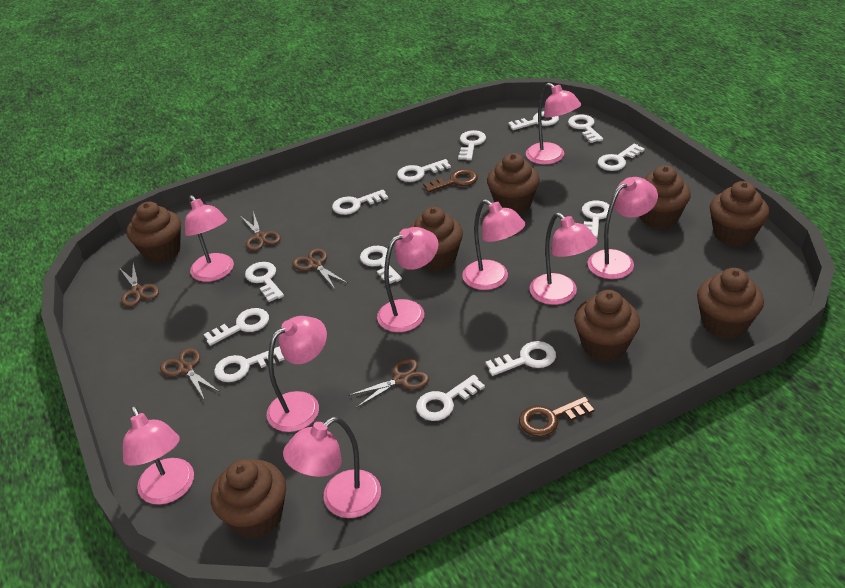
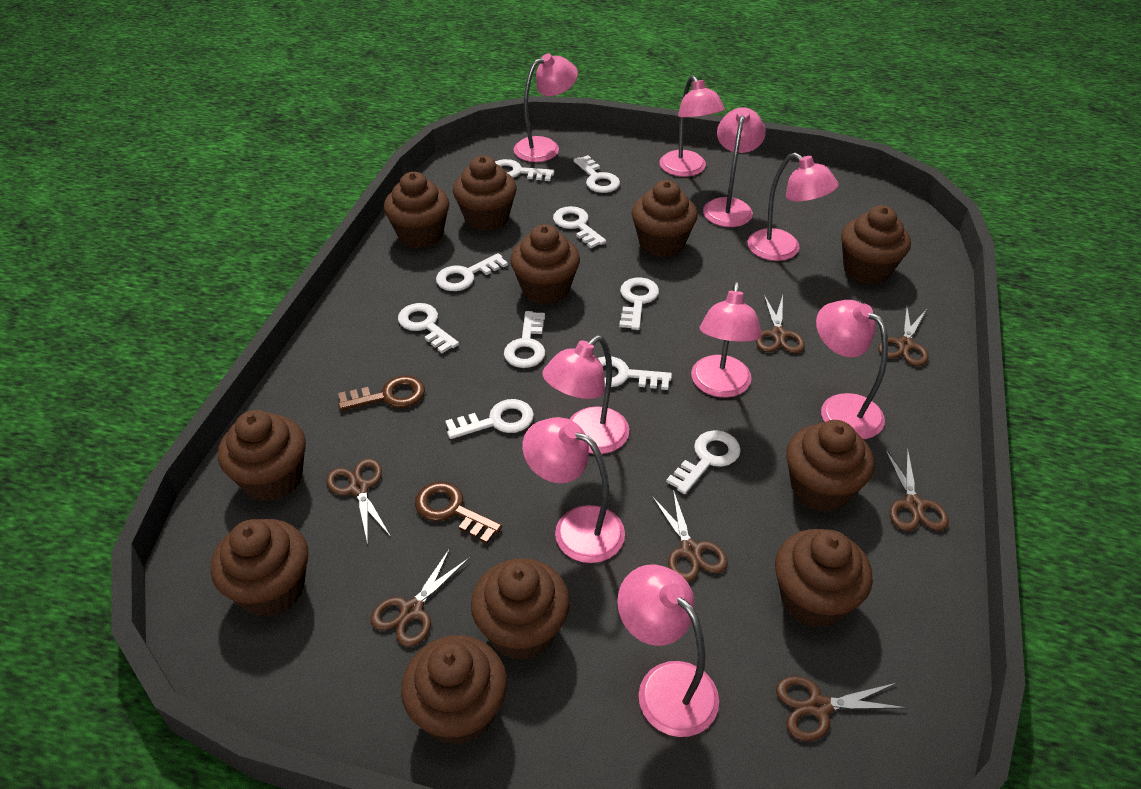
brown cupcake: [127,202,181,263] [211,459,286,539] [409,207,463,271] [487,153,540,214] [574,290,640,361] [640,165,691,229] [697,268,764,339] [710,181,769,246] = 8 -> [211,519,308,617] [218,410,306,502] [384,172,449,248] [401,635,507,745] [453,156,516,231] [471,558,570,661] [510,224,580,304] [632,180,698,257] [775,529,873,628] [786,420,874,512] [841,205,911,284] = 11
brown scissors: [119,263,159,307] [160,348,220,399] [240,211,281,251] [292,248,347,289] [348,358,429,408] = 5 -> [326,458,391,545] [371,548,469,647] [652,490,728,582] [756,295,805,353] [776,676,908,741] [878,307,928,366] [885,448,949,531] = 7
white key: [204,308,269,346] [214,346,285,382] [245,262,284,302] [332,190,388,215] [360,246,402,284] [397,159,451,182] [416,375,485,421] [458,130,486,160] [486,341,556,376] [508,111,559,130] [568,115,603,143] [582,200,610,238] [598,144,645,171] = 13 -> [398,303,459,353] [436,253,508,291] [445,399,534,439] [495,159,554,181] [504,311,545,368] [553,206,606,248] [574,155,620,193] [597,356,672,390] [619,277,659,330] [666,430,741,494] = 10

